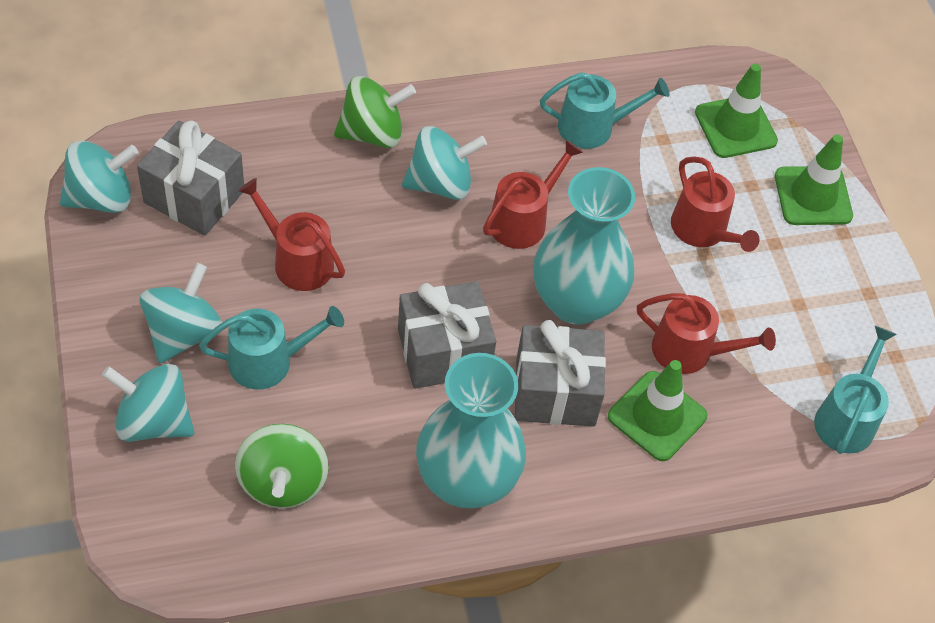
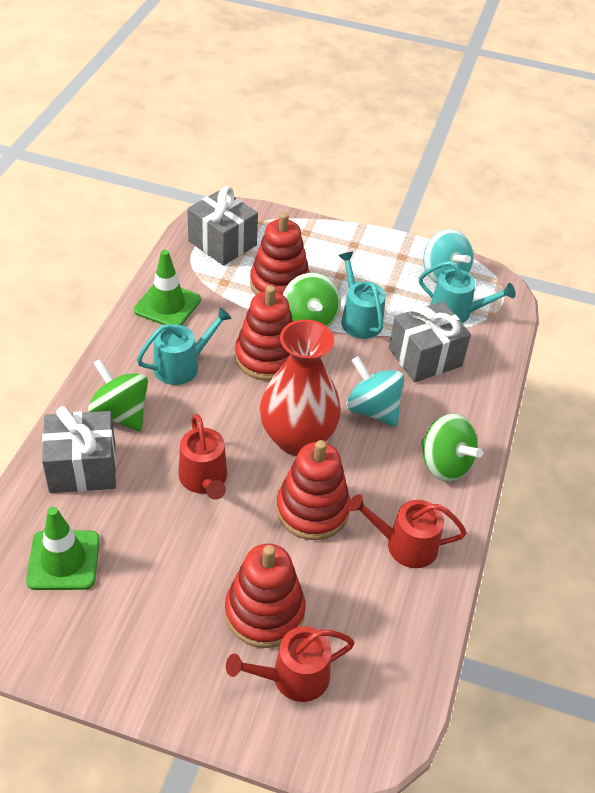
green spinning top: [235,424,329,509] [334,76,416,148] = 2 -> [88,358,148,431] [283,273,341,327] [421,413,483,482] = 3
green traffic cone: [608,360,707,461] [695,64,778,158] [775,135,853,225] = 3 -> [26,507,100,590] [134,250,201,325] = 2
red stacking toy: none = 0 -> [225,544,306,648] [235,286,293,381] [250,212,310,295] [276,440,350,540] = 4
red vase: none = 0 -> [260,320,341,456] = 1
red watering can: [238,178,345,291] [483,140,583,249] [637,293,776,374] [671,156,760,252] = 4 -> [178,414,227,500] [226,626,355,702] [348,494,467,568] = 3
turquoise spinning top: [60,141,138,213] [102,364,194,442] [140,263,222,363] [402,126,487,200] = 4 -> [346,356,404,426] [423,229,474,284] = 2
turquoise vase: [416,353,526,509] [533,167,635,325] = 2 -> none = 0

